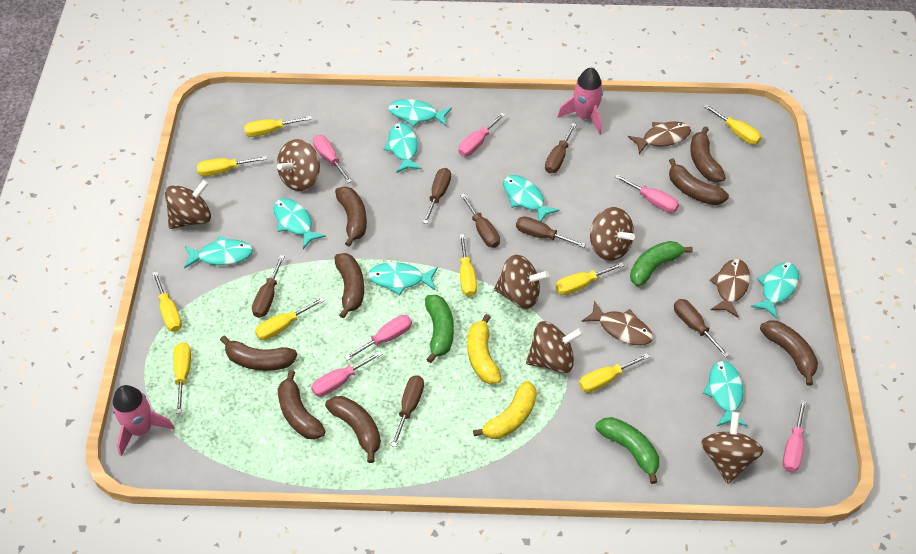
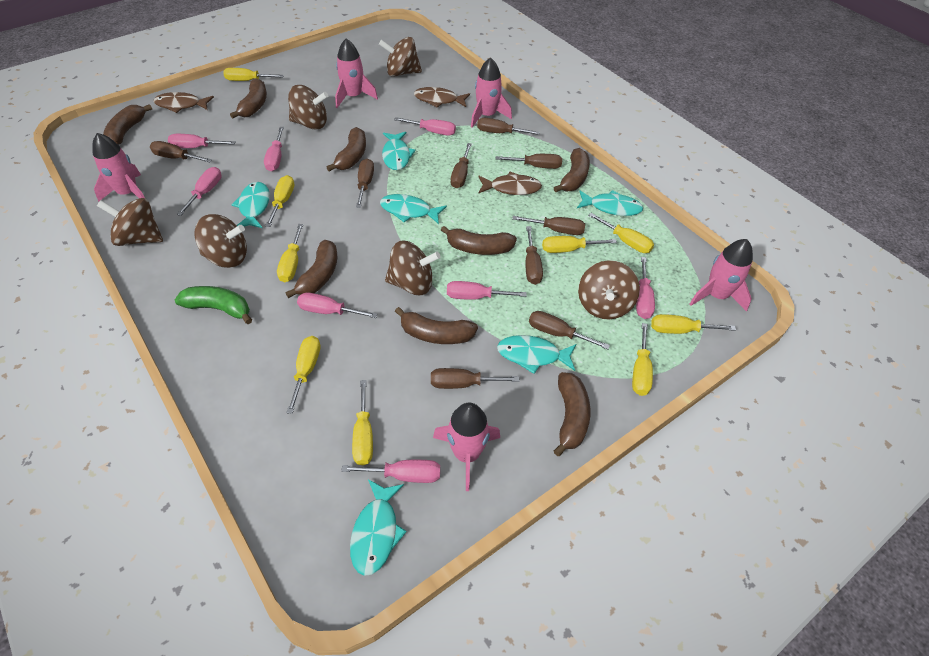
brown screwdriver: [252,255,285,318] [391,375,424,447] [423,168,451,224] [460,194,500,248] [516,216,586,248] [545,123,577,173] [674,299,729,358] = 7 -> [150,141,212,163] [356,158,374,208] [431,368,520,389] [451,143,472,188] [477,118,540,135] [496,154,562,169] [512,216,585,235] [525,226,543,285] [529,311,610,349] = 9
green banana: [425,295,454,363] [595,417,659,484] [630,241,693,287] = 3 -> [175,286,252,324] = 1
pink rocket: [112,385,175,456] [558,67,603,135] = 2 -> [92,133,145,202] [335,38,378,108] [433,403,500,491] [471,57,512,127] [690,239,753,312] = 5
pink screwdriver: [311,351,383,397] [313,135,352,183] [344,315,412,361] [458,113,505,156] [615,174,679,213] [782,400,807,472] = 6 -> [168,134,236,148] [177,167,221,216] [264,127,284,171] [297,293,377,318] [341,460,440,483] [394,117,456,136] [447,281,527,300] [636,257,655,319] = 8
turquoise fish: [184,236,253,268] [274,198,326,249] [368,262,438,295] [383,123,422,173] [389,99,452,127] [503,175,560,222] [703,361,747,426] [751,262,799,319] = 8 -> [232,182,270,228] [350,479,407,576] [380,194,447,224] [382,132,416,170] [497,335,576,374] [577,190,643,216] = 6
yellow banana: [467,314,501,384] [473,381,537,439] = 2 -> none = 0

